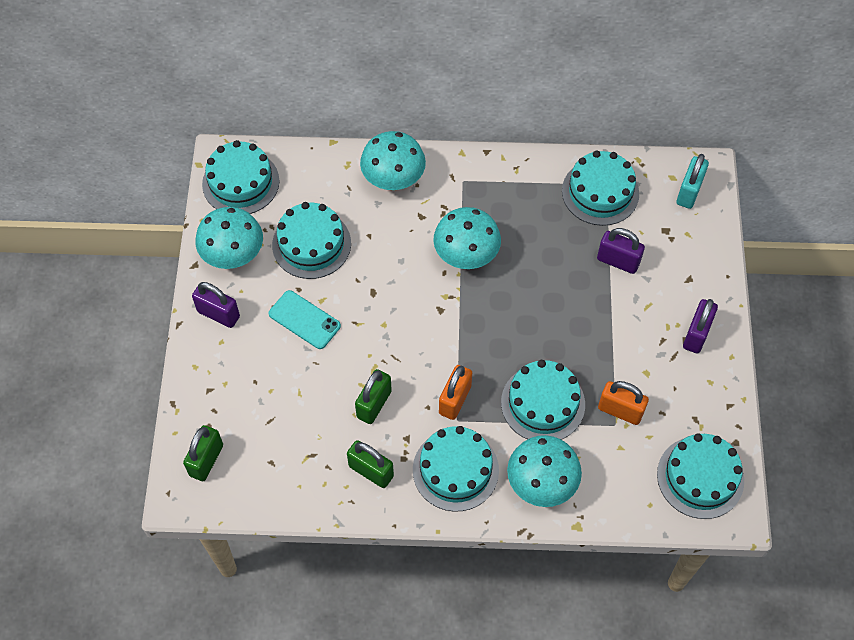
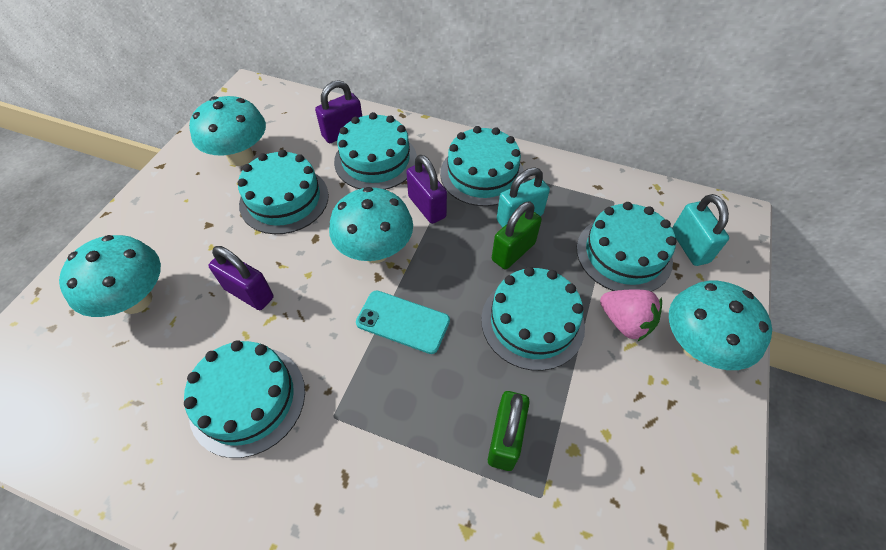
green padlock: [183,425,223,481] [347,440,394,488] [355,369,392,424] = 3 -> [488,391,530,471] [492,201,542,269] = 2
orange padlock: [439,365,472,420] [598,381,649,425] = 2 -> none = 0
pink strawberry: none = 0 -> [600,290,662,342] = 1
turquoise padlock: [677,154,709,209] = 1 -> [497,167,550,228] [672,194,729,266] = 2

